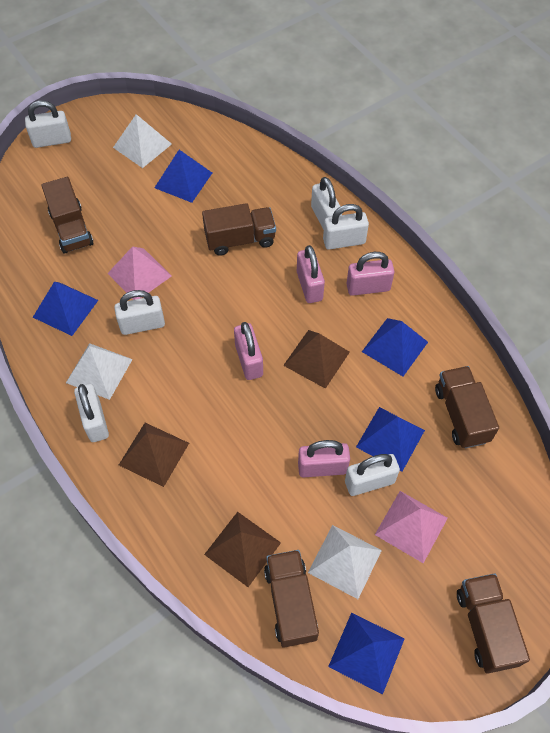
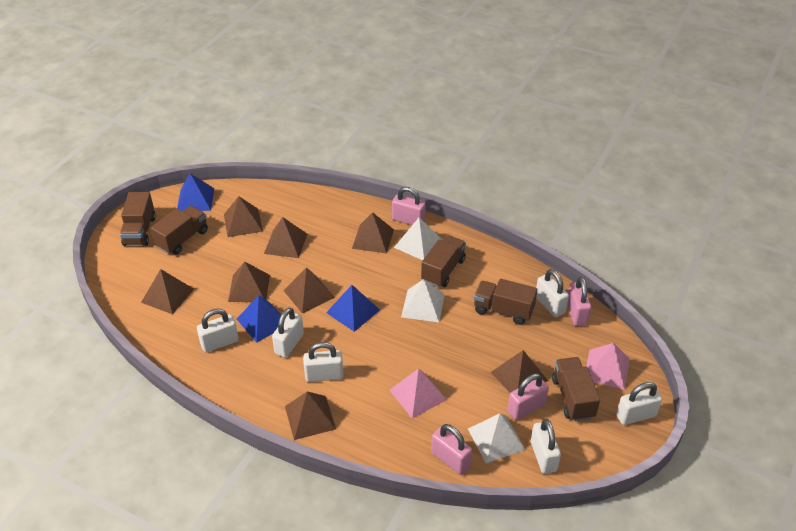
blue pyramid: [33,282,98,336] [155,150,212,203] [328,613,405,694] [356,407,425,472] [362,318,428,376] = 5 -> [177,173,214,211] [237,295,281,343] [326,285,380,332] = 3
brown pyramid: [119,423,189,487] [204,512,281,587] [283,330,350,389] = 3 -> [141,269,194,314] [224,196,263,237] [228,262,270,302] [264,217,307,258] [283,267,335,314] [285,391,336,440] [352,212,394,253] [490,350,548,393] = 8

